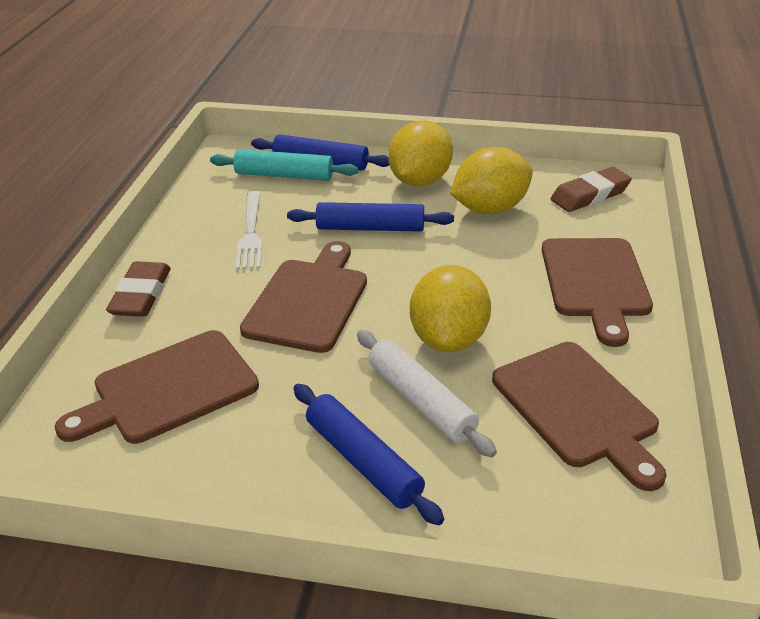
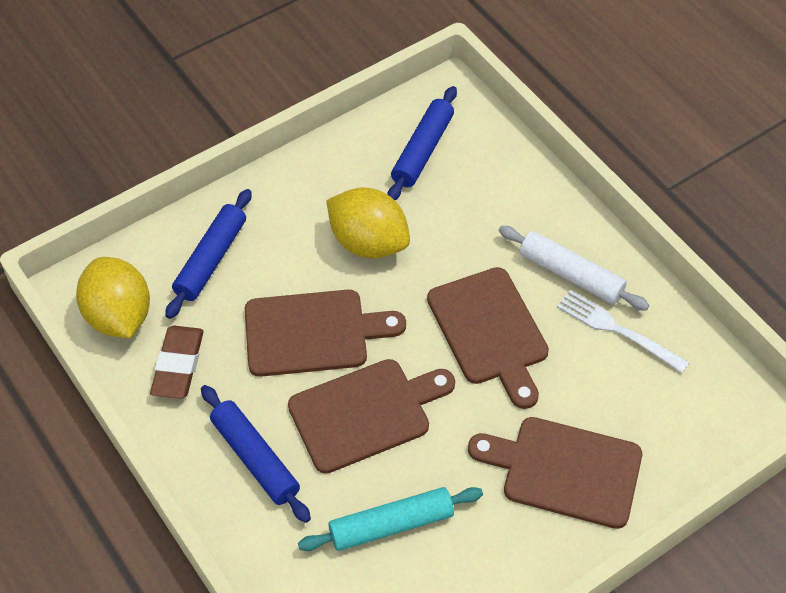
brown eraser: [106,261,171,317] [550,167,632,212] = 2 -> [150,326,204,399] = 1
yellow lemon: [388,120,453,186] [410,265,491,352] [450,147,533,214] = 3 -> [76,257,150,338] [326,188,410,259] = 2

